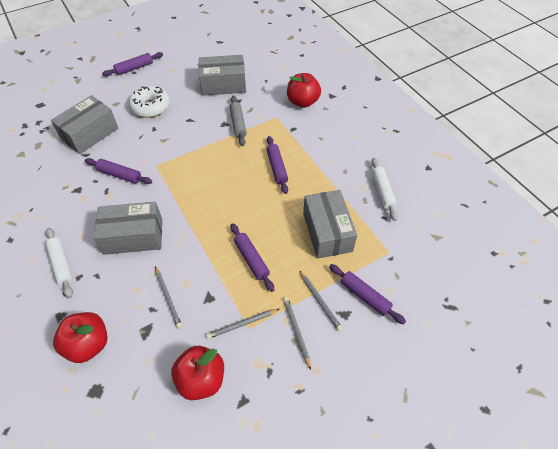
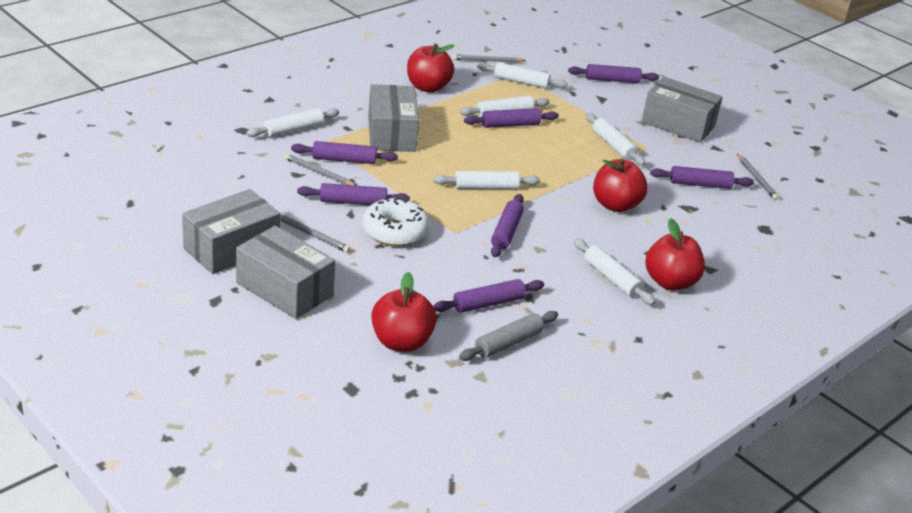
purple rolling pin: [85,158,152,184] [102,52,163,77] [230,223,274,292] [266,136,288,194] [329,264,406,325] = 5 -> [291,141,398,164] [297,183,410,205] [433,279,544,313] [464,108,559,128] [491,194,524,257] [568,64,659,83] [650,166,754,189] = 7
red apple: [53,312,108,363] [171,346,224,400] [287,73,321,108] = 3 -> [371,272,437,352] [407,44,455,93] [593,158,648,212] [645,218,705,290] = 4
white rolling pin: [45,228,73,298] [371,158,398,221] = 2 -> [246,108,339,137] [434,171,540,189] [460,96,550,117] [477,62,568,88] [574,238,655,305] [586,113,646,166] = 6

